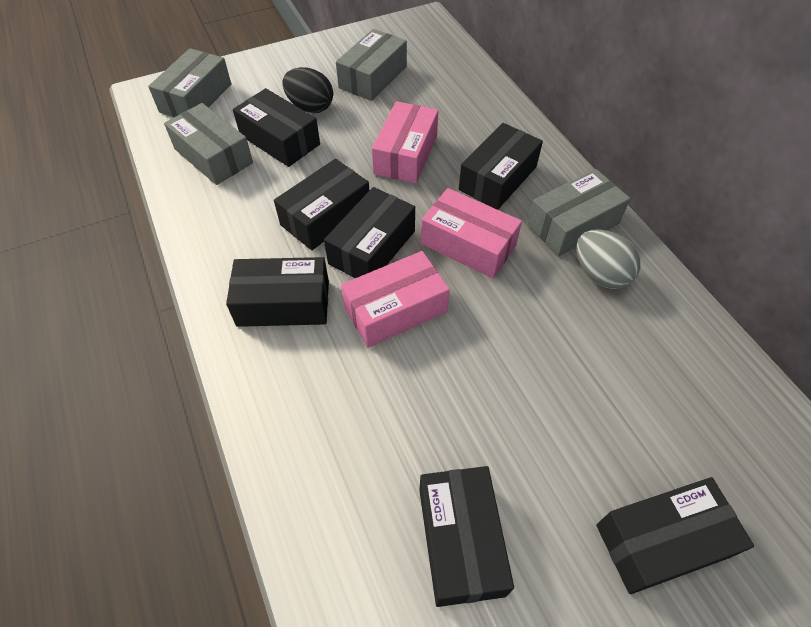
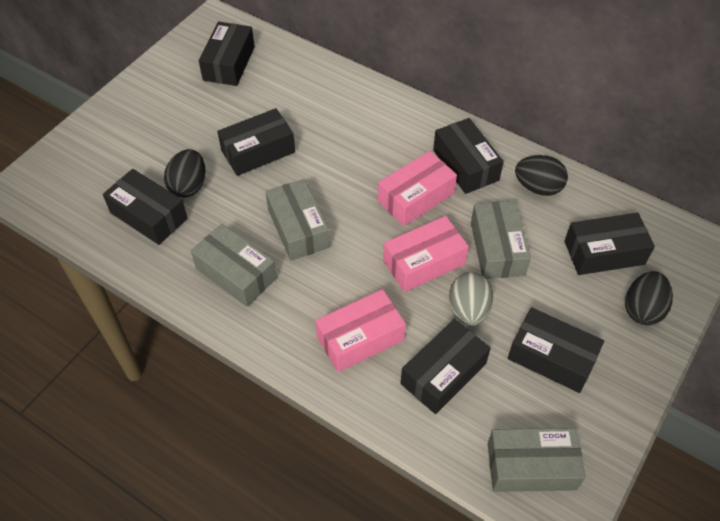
black egg: [282,67,333,113] = 1 -> [164,149,206,198] [515,155,568,196] [625,271,673,325] = 3

